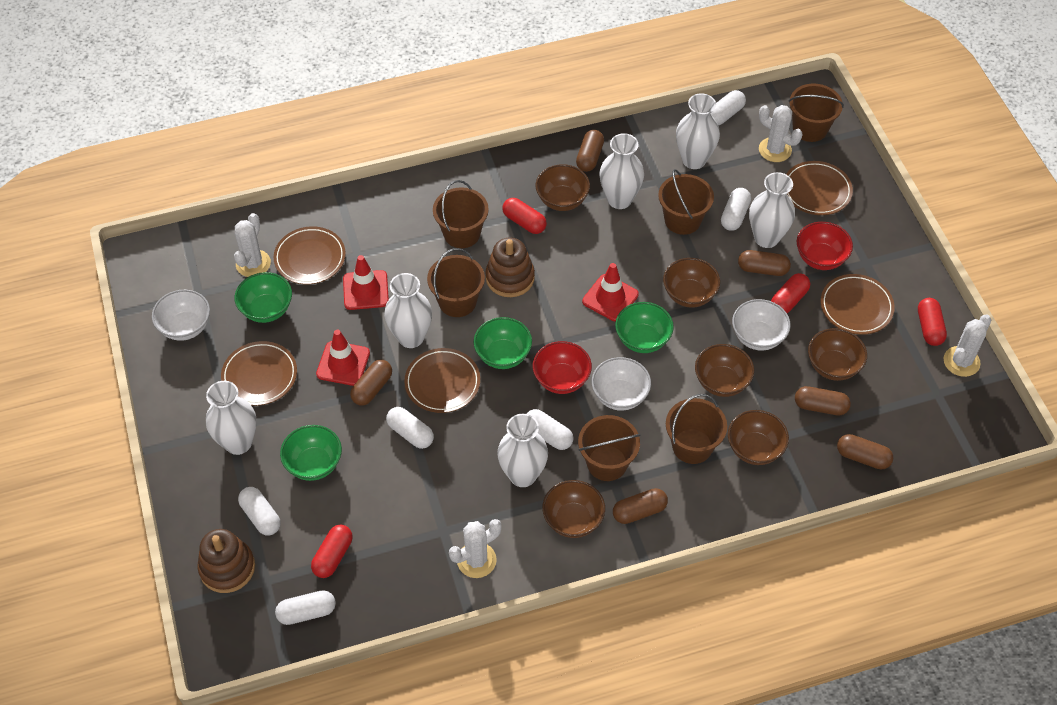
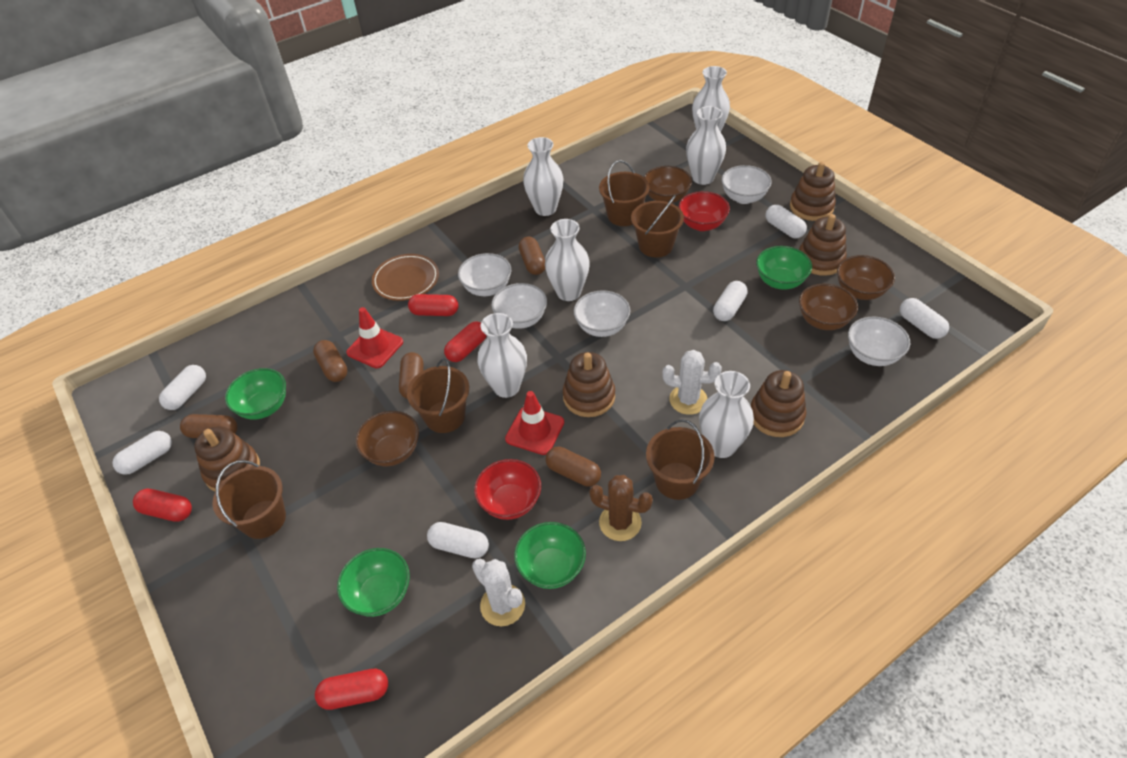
brown bowl: [536,164,590,211] [542,480,605,538] [663,258,720,308] [695,344,754,397] [728,410,789,465] [808,328,867,381] = 6 -> [355,411,419,466] [644,166,692,203] [799,284,858,330] [837,255,895,300] = 4
brown bucket: [427,248,485,317] [433,180,489,248] [578,415,640,481] [658,169,714,235] [666,394,727,464] [788,84,844,142] = 6 -> [213,460,286,539] [407,358,469,433] [599,160,650,226] [631,195,684,257] [646,419,715,500] = 5
brown cactus: none = 0 -> [589,475,653,541] = 1
brown capsule: [350,360,392,406] [576,130,604,172] [613,488,668,524] [738,250,791,276] [795,386,851,415] [837,434,893,469] = 6 -> [180,414,237,438] [313,340,348,382] [399,352,423,399] [519,237,545,275] [546,446,601,487] = 5
brown plate: [221,341,297,406] [274,226,346,284] [404,348,480,413] [786,161,853,215] [821,274,895,335] = 5 -> [372,254,439,301] = 1
brown stacking toy: [198,529,255,593] [485,238,535,297] = 2 -> [194,426,260,492] [563,352,615,417] [751,370,806,437] [790,162,836,221] [799,214,847,276] = 5
red traffic cone: [316,330,370,386] [343,255,389,310] [582,263,639,322] = 3 -> [346,307,403,368] [505,391,564,455] = 2
white bowl: [152,290,210,341] [592,357,651,411] [732,299,791,351] = 3 -> [458,253,511,296] [491,283,547,329] [574,290,630,337] [722,165,772,204] [848,317,910,366] = 5
white cactus: [234,213,271,277] [449,519,502,578] [759,105,803,162] [944,315,991,377] = 4 -> [472,559,525,626] [662,350,722,415] = 2

